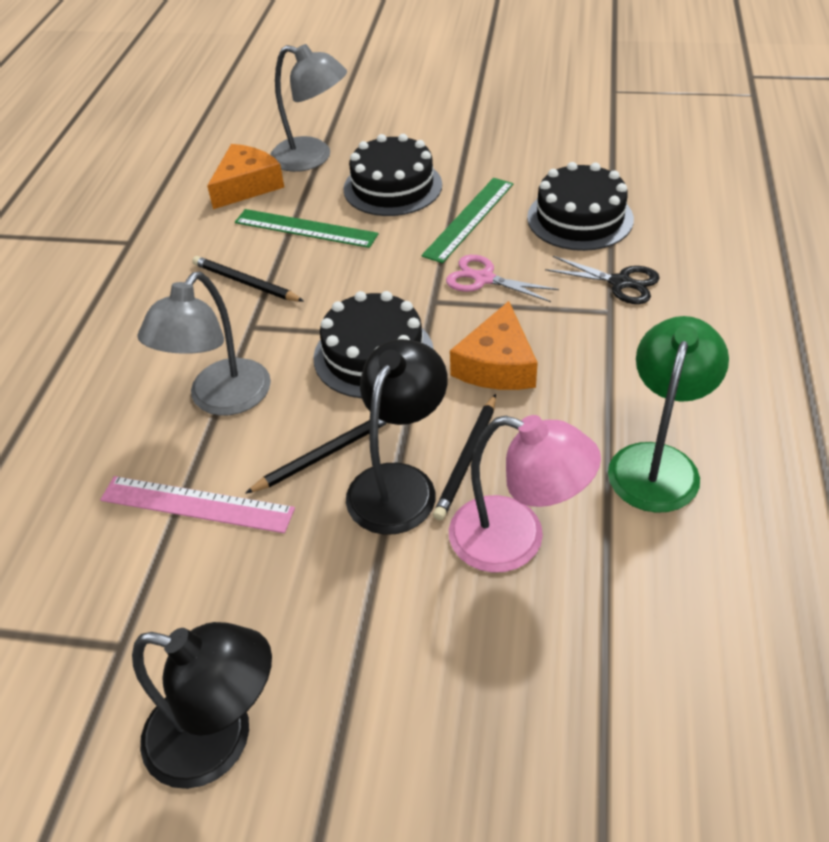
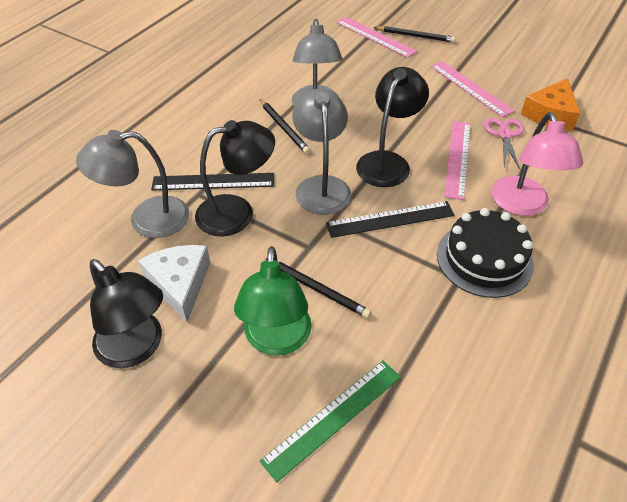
black cake: [313,291,434,398] [343,134,442,216] [527,162,634,251] = 3 -> [437,208,534,298] = 1
black lamp: [132,622,272,789] [346,339,448,535] = 2 -> [90,259,163,368] [195,120,275,236] [356,67,429,187] = 3
black ruler: none = 0 -> [151,173,274,190] [326,201,455,238] = 2
black scissors: [545,256,660,304] = 1 -> none = 0
green ruler: [235,209,379,248] [421,178,513,263] = 2 -> [260,361,401,482] = 1
grey lamp: [137,272,271,415] [270,44,347,172] = 2 -> [76,130,189,238] [292,19,342,106] [293,89,351,215] = 3
orange cheese: [207,144,284,209] [450,301,538,390] = 2 -> [521,78,580,131] = 1
pink ruler: [100,476,295,533] = 1 -> [337,17,417,58] [431,61,515,117] [444,121,471,200] = 3
white cheese: none = 0 -> [138,245,210,322] = 1

